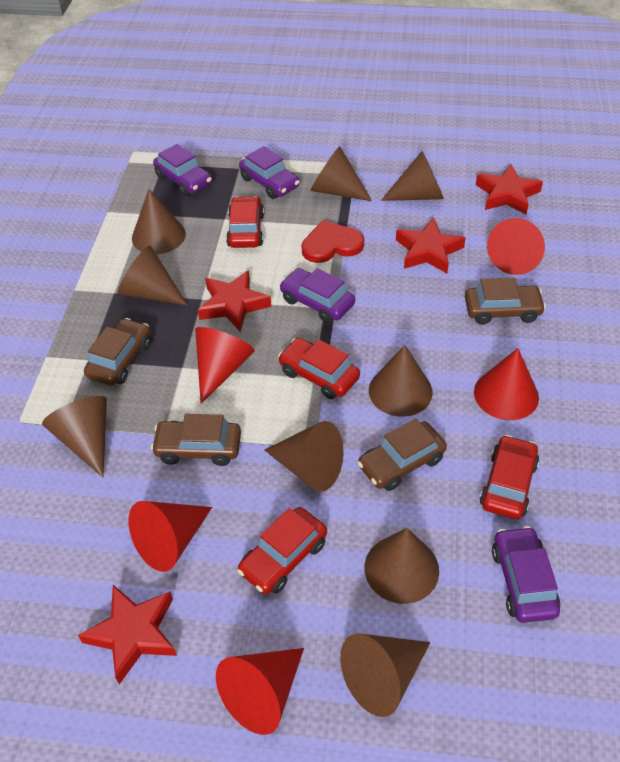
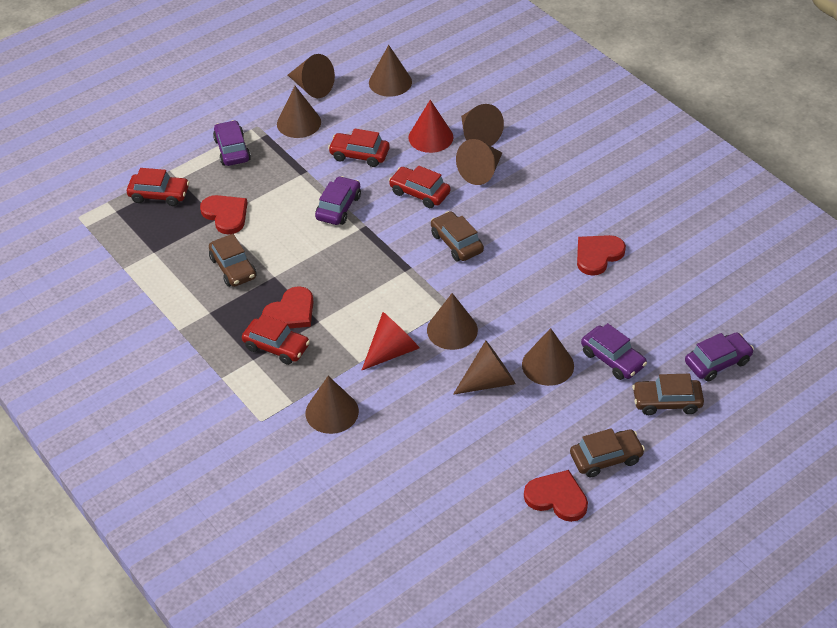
red cone: [129,501,212,572] [195,327,255,404] [216,648,304,735] [474,348,539,420] [487,218,545,275] = 5 -> [362,312,419,370] [408,100,453,153] = 2
red heart: [301,220,364,263] = 1 -> [200,195,248,234] [262,286,314,328] [524,470,588,522] [577,235,626,276] = 4
red star: [78,585,177,684] [198,270,271,332] [396,218,466,273] [476,164,543,214] = 4 -> none = 0

